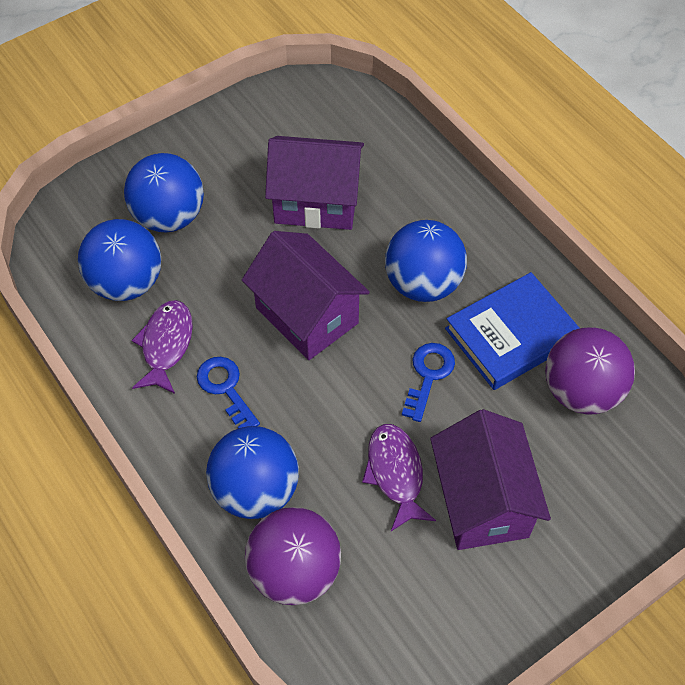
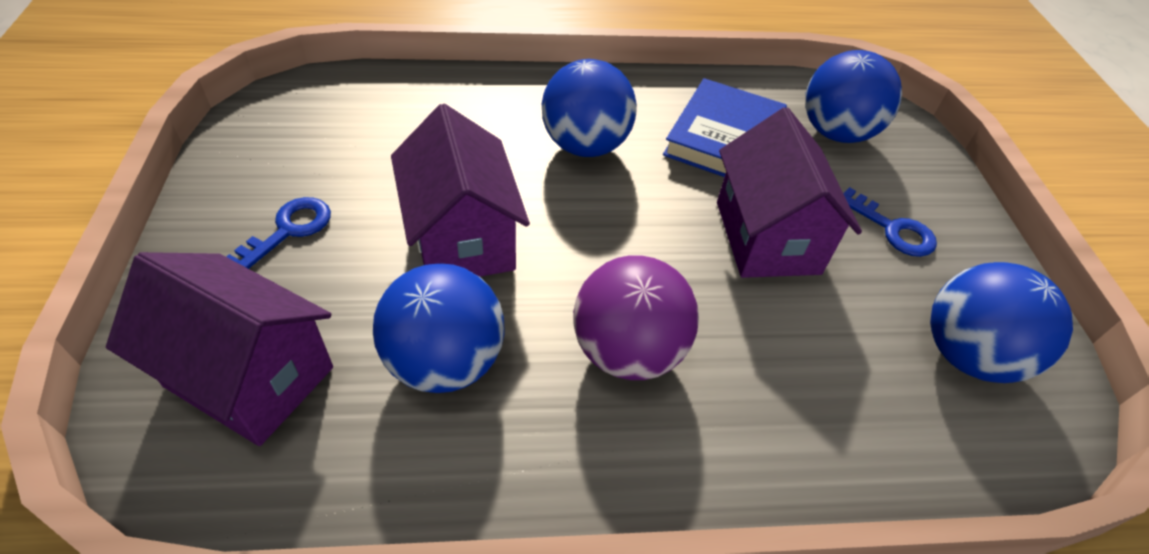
purple ball: [245,507,341,605] [545,327,635,415] = 2 -> [573,255,699,380] = 1
purple fish: [132,300,193,394] [362,424,436,531] = 2 -> none = 0

